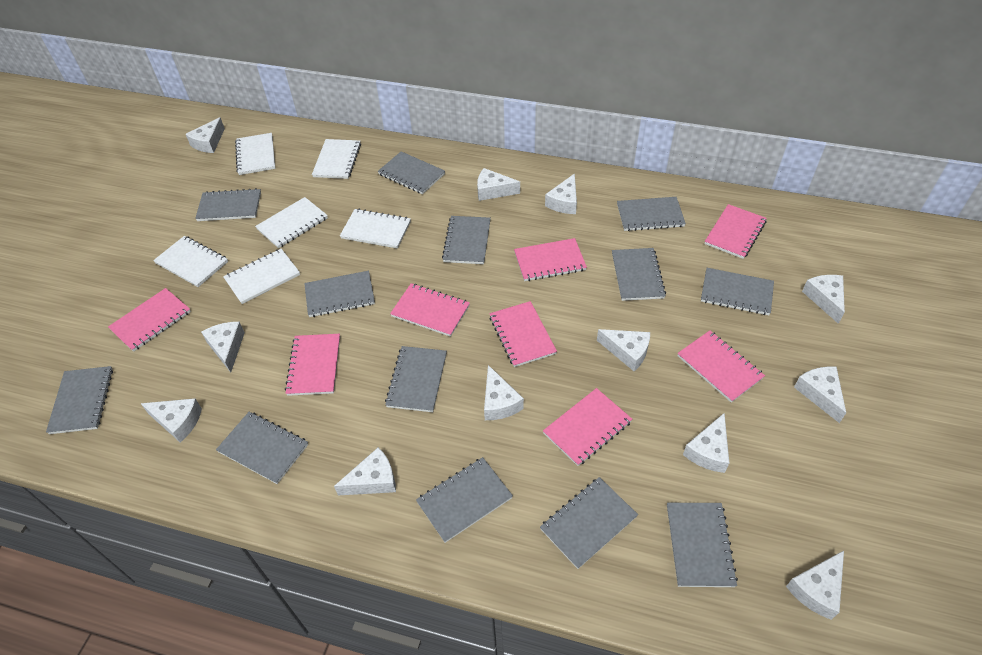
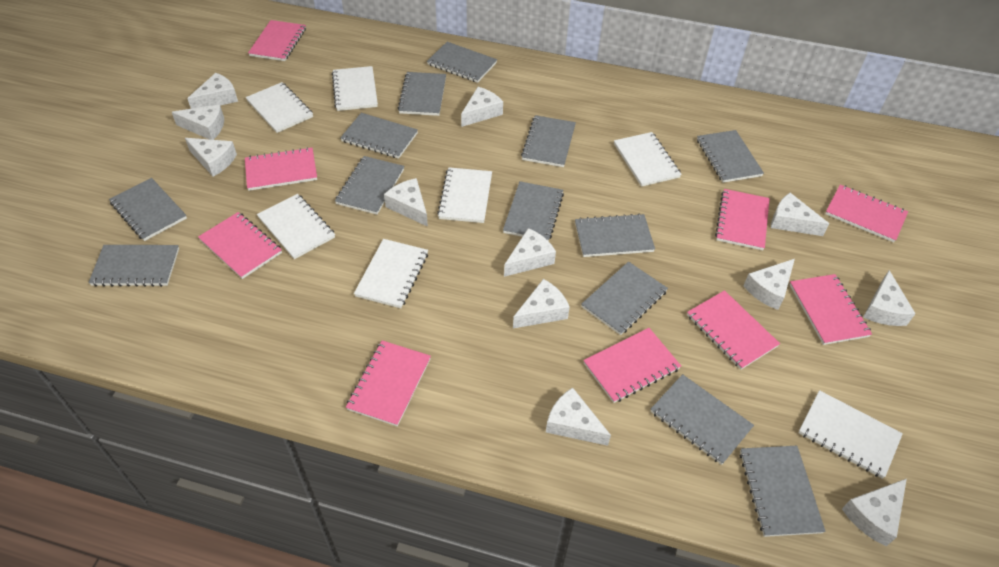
pink notebook: [108,288,191,352] [285,334,340,396] [390,283,470,337] [489,301,557,367] [514,238,587,281] [543,388,632,466] [677,330,765,403] [705,204,767,259] = 8 -> [198,212,282,279] [245,147,317,191] [248,20,306,61] [346,340,431,426] [583,328,681,403] [687,290,780,370] [715,189,770,250] [789,274,872,345] [825,184,908,242] = 9
white notebook: [153,236,228,287] [223,249,300,304] [235,133,276,175] [255,197,328,248] [312,139,361,179] [340,209,411,249] = 6 -> [246,82,313,133] [257,194,335,259] [332,66,378,111] [354,239,428,308] [437,167,492,223] [614,132,682,187] [798,390,903,479] = 7

